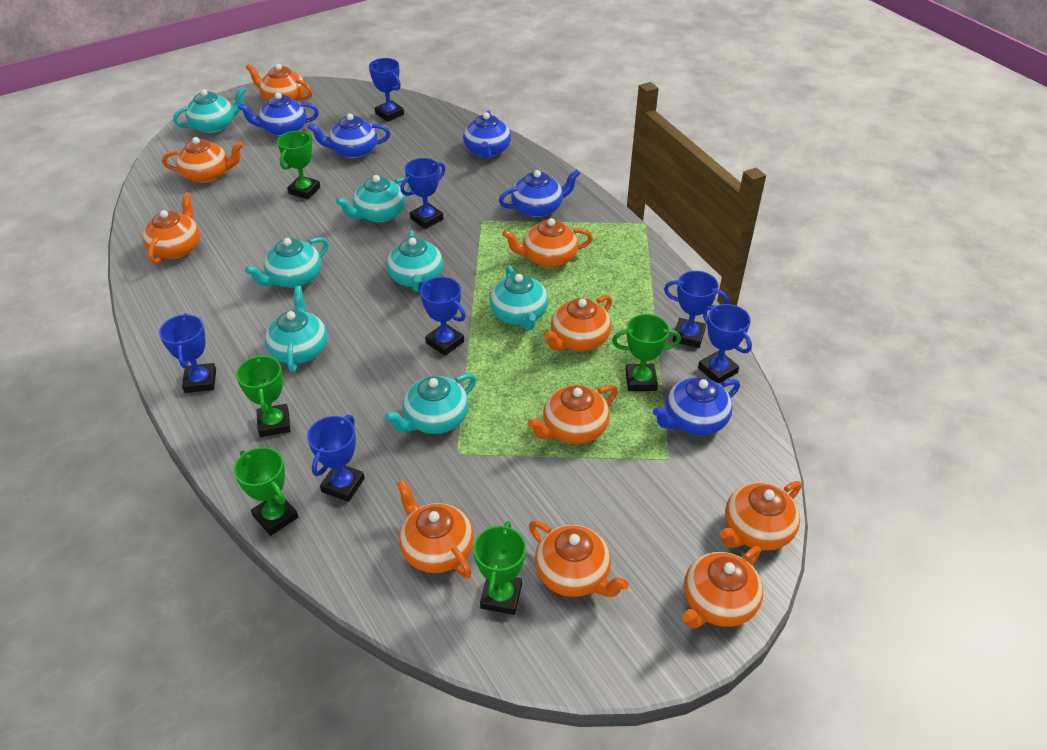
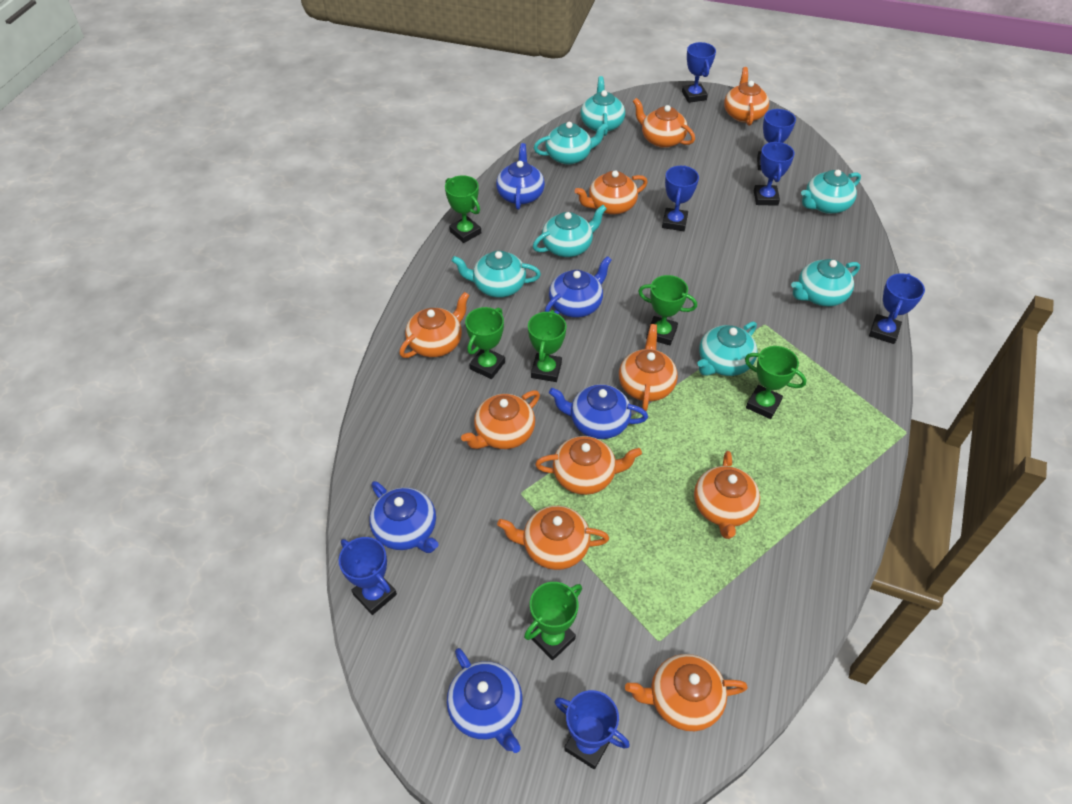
green trophy: [234,447,298,536] [236,354,290,437] [277,131,320,199] [473,521,526,615] [612,314,681,391] = 5 -> [445,175,481,243] [465,307,505,379] [524,582,582,660] [528,310,567,382] [638,275,697,345] [745,346,806,419] = 6

